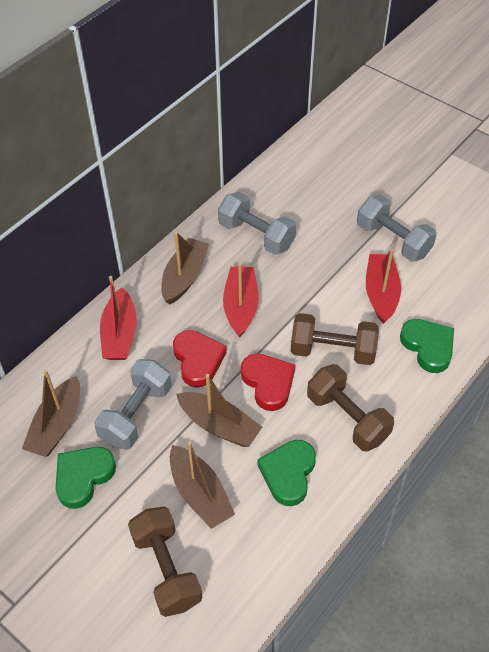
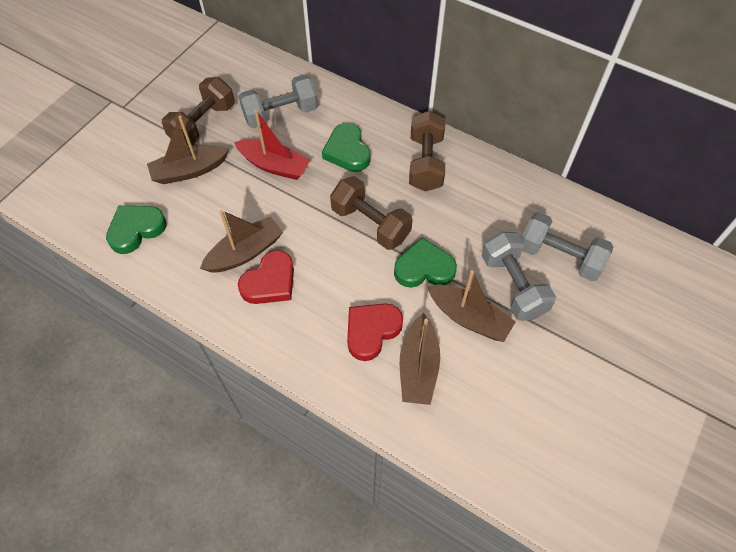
red boat: [100,276,137,360] [223,263,259,337] [366,249,401,324] = 3 -> [234,110,311,180] = 1

